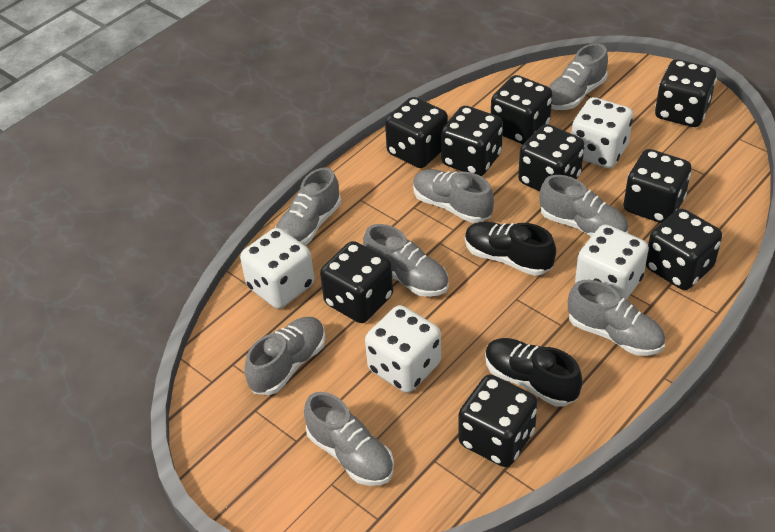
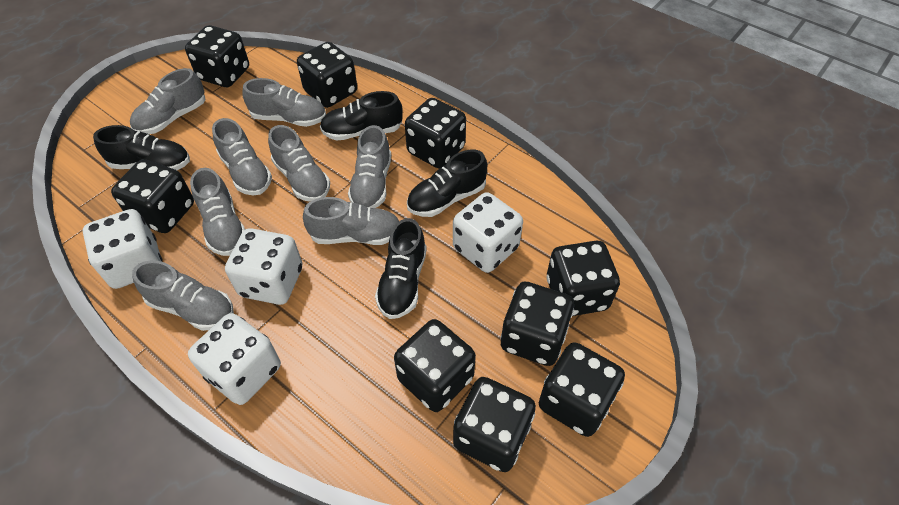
black shoe: [465,221,556,276] [485,338,583,407] = 2 -> [93,125,190,170] [320,91,403,141] [375,218,427,319] [407,150,487,217] = 4

